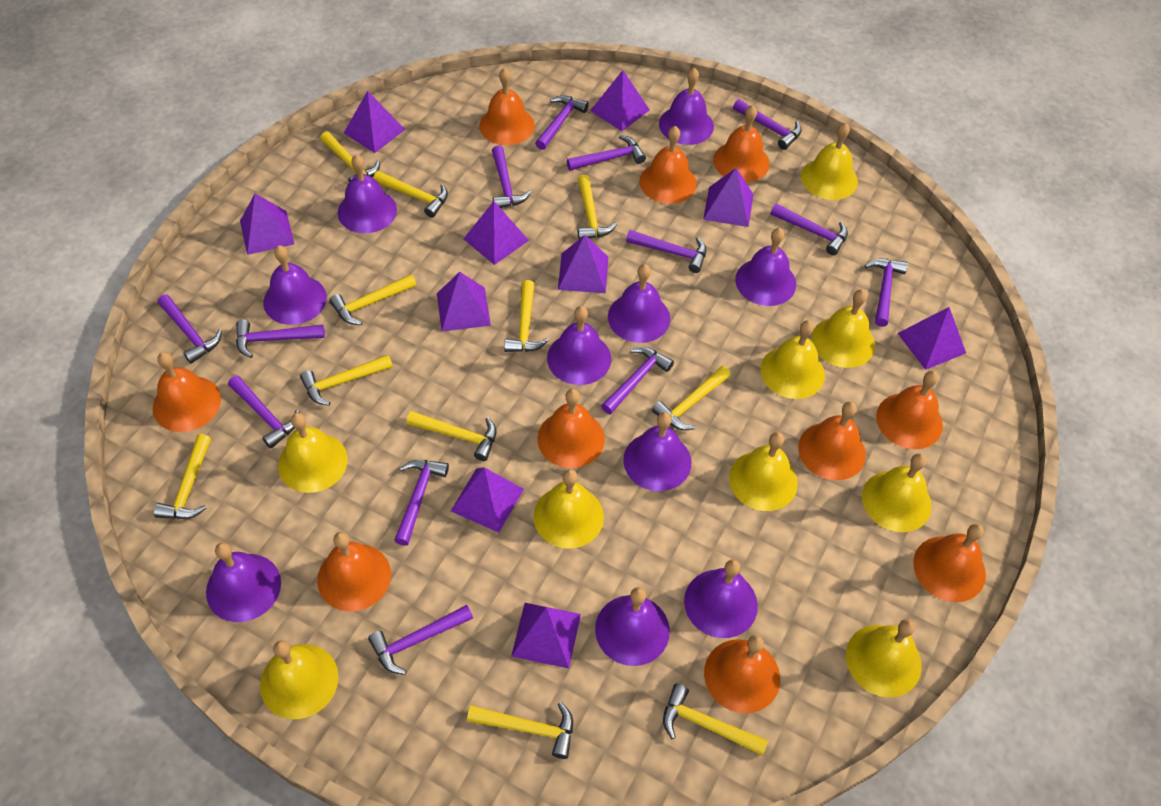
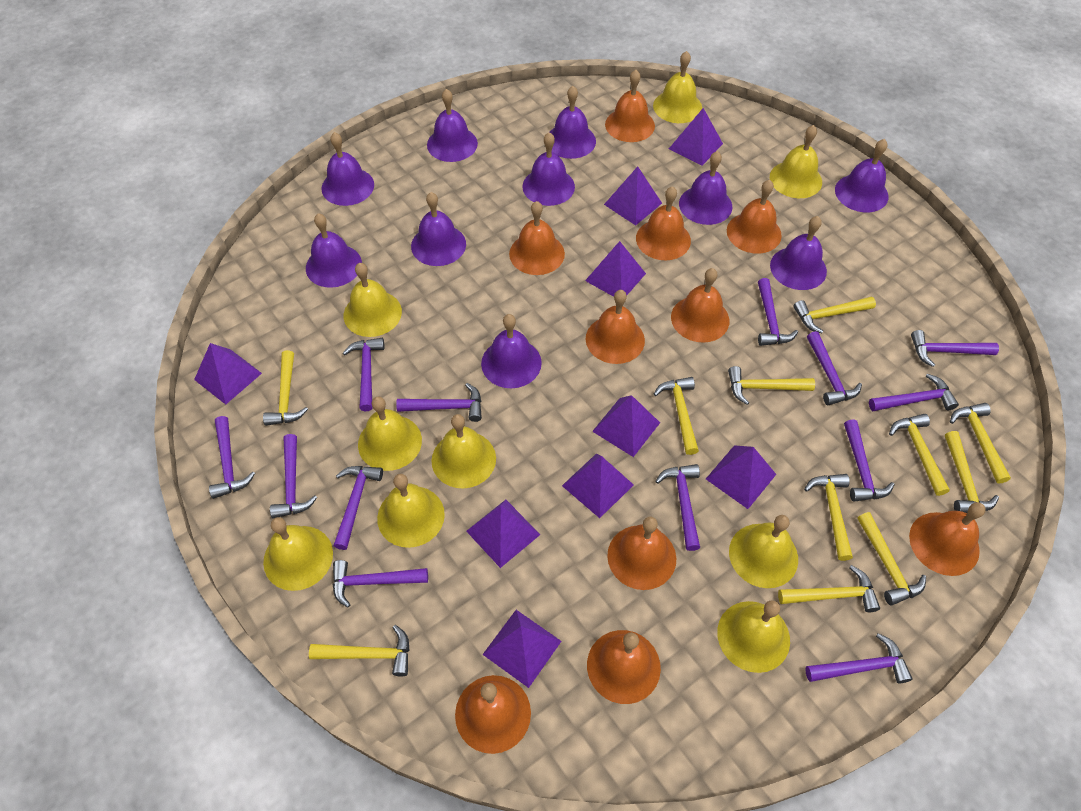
purple pyramid: [240,194,294,255] [344,91,405,153] [437,272,491,332] [451,467,524,533] [464,201,529,265] [511,603,581,669] [558,235,608,293] [590,70,650,131] [703,168,754,227] [897,307,966,370] = 10 -> [194,343,262,405] [466,500,540,568] [482,610,561,688] [562,454,634,518] [585,241,646,297] [592,395,660,457] [604,166,662,225] [669,108,723,165] [706,445,776,509] = 9

